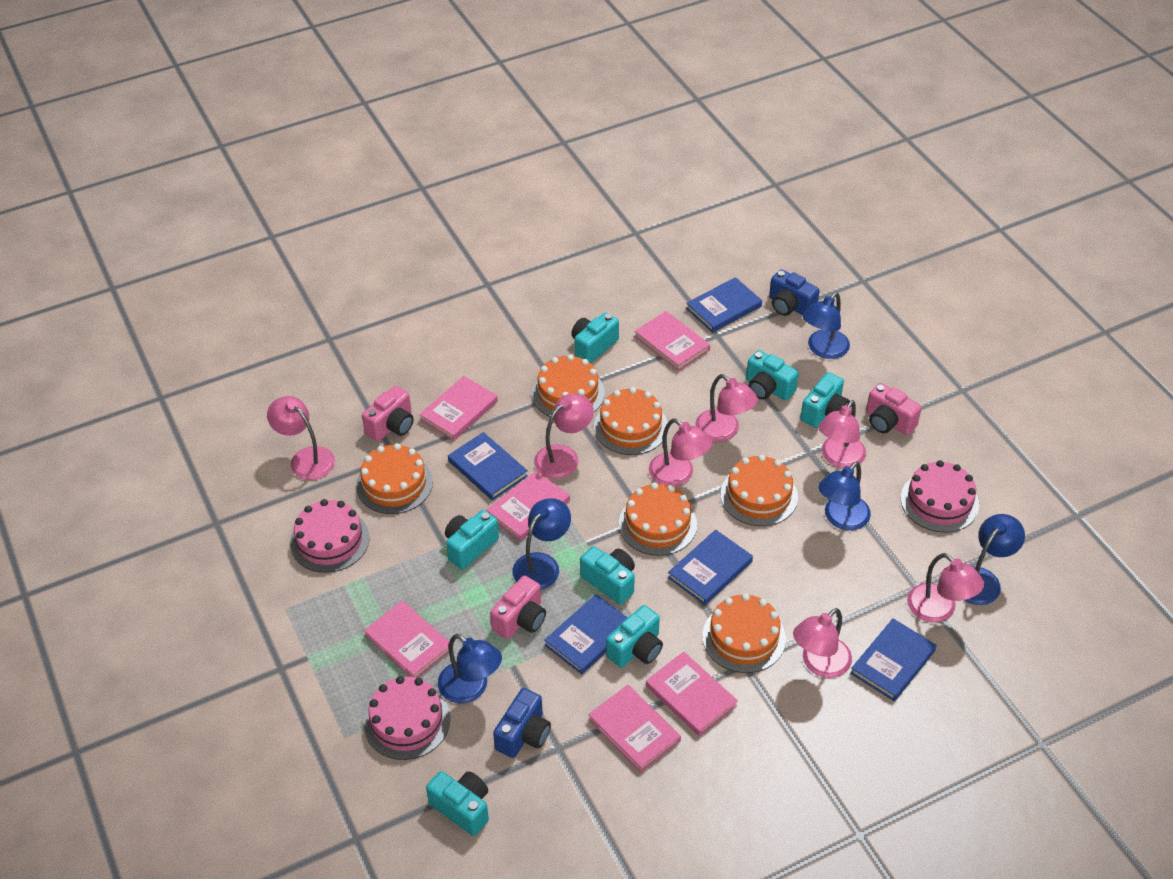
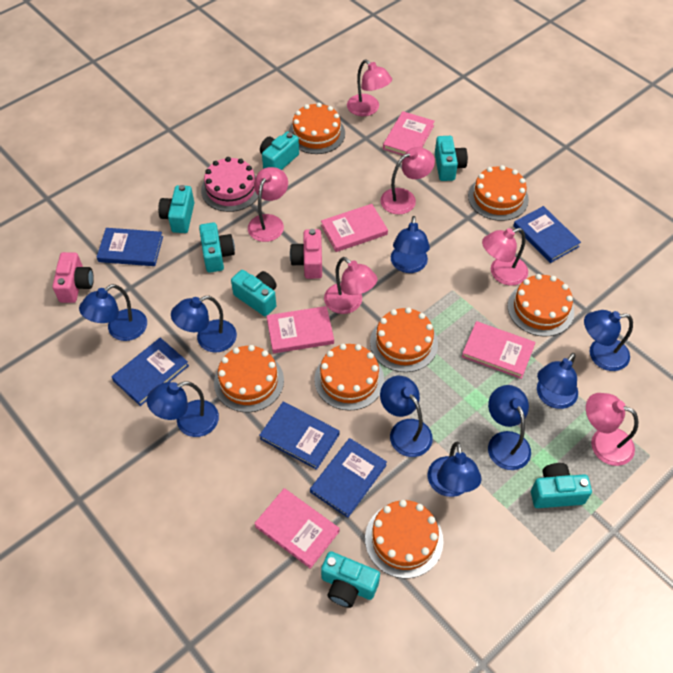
blue camera: [493,688,551,758] [769,269,820,316] = 2 -> none = 0
blue lamp: [438,634,502,703] [512,498,571,590] [802,292,850,359] [818,462,871,530] [964,514,1025,605] = 5 -> [79,284,147,341] [147,381,219,437] [171,296,237,353] [380,376,433,457] [391,216,430,273] [428,442,481,497] [488,385,531,470] [537,353,578,409] [584,310,633,371] = 9
orange cake: [356,443,433,514] [532,354,605,417] [594,387,668,455] [619,483,697,556] [702,593,786,673] [721,455,798,526] = 6 -> [214,345,284,412] [289,103,345,154] [314,344,384,411] [365,500,444,578] [370,307,438,372] [468,165,529,221] [508,274,574,337] = 7
pink book: [364,601,449,678] [419,376,498,441] [486,470,570,541] [588,685,681,772] [635,311,710,371] [646,651,738,736] = 6 -> [254,488,340,569] [267,306,334,353] [321,204,388,252] [383,111,435,156] [462,321,536,379] = 5
pink cake: [290,499,370,573] [364,676,450,760] [901,460,979,533] = 3 -> [201,157,258,212] = 1
pink camera: [362,386,414,441] [490,576,546,639] [866,383,922,435] = 3 -> [52,252,94,303] [290,229,322,279] = 2
pink lamp: [267,396,335,480] [534,394,594,478] [649,418,712,486] [695,374,758,442] [793,608,852,678] [818,400,866,468] [907,553,984,622] = 7 -> [248,167,288,242] [324,257,377,314] [347,60,392,116] [380,147,435,214] [482,228,528,286] [586,393,638,466] = 6

